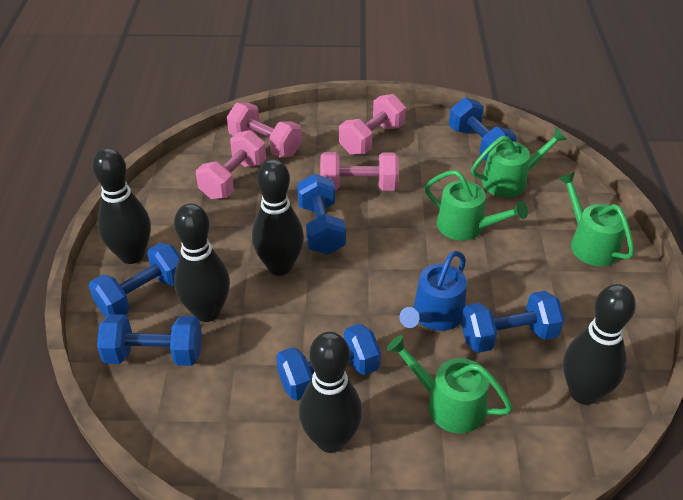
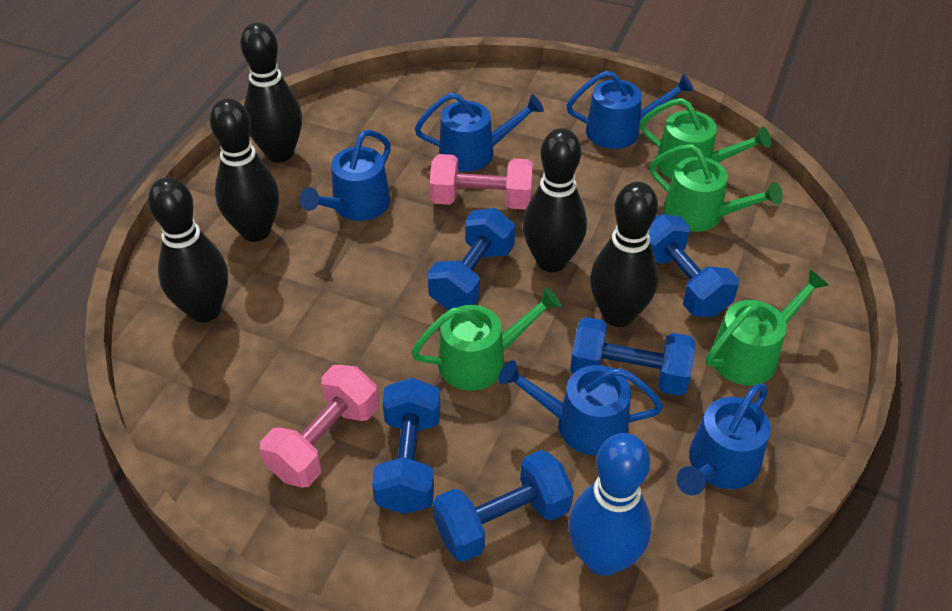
blue bowling pin: none = 0 -> [568,433,652,576] = 1
blue dumbbell: [89,243,180,317] [97,314,202,366] [276,323,381,401] [297,174,346,255] [449,97,516,161] [461,291,564,353] = 6 -> [372,378,440,514] [427,208,515,311] [433,450,574,562] [570,317,695,396] [649,214,739,317] = 5
blue watering can: [400,251,467,331] = 1 -> [300,130,391,221] [415,93,544,172] [498,360,663,455] [566,71,694,149] [676,383,771,496] = 5
pink dumbbell: [196,130,266,200] [227,102,302,157] [320,152,399,191] [339,94,406,155] = 4 -> [260,365,379,488] [430,154,533,209] = 2

